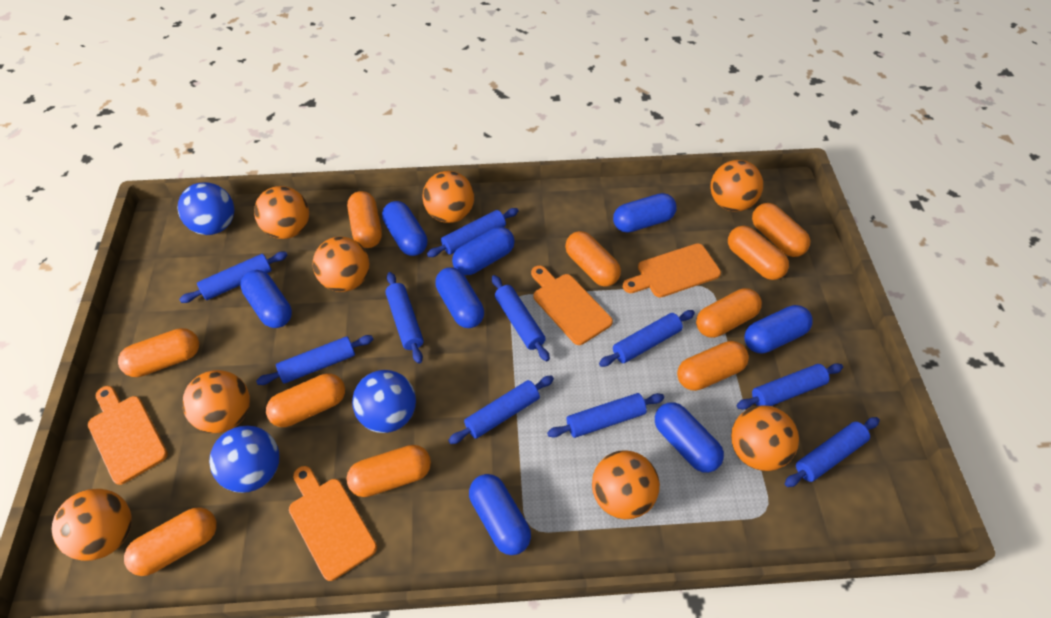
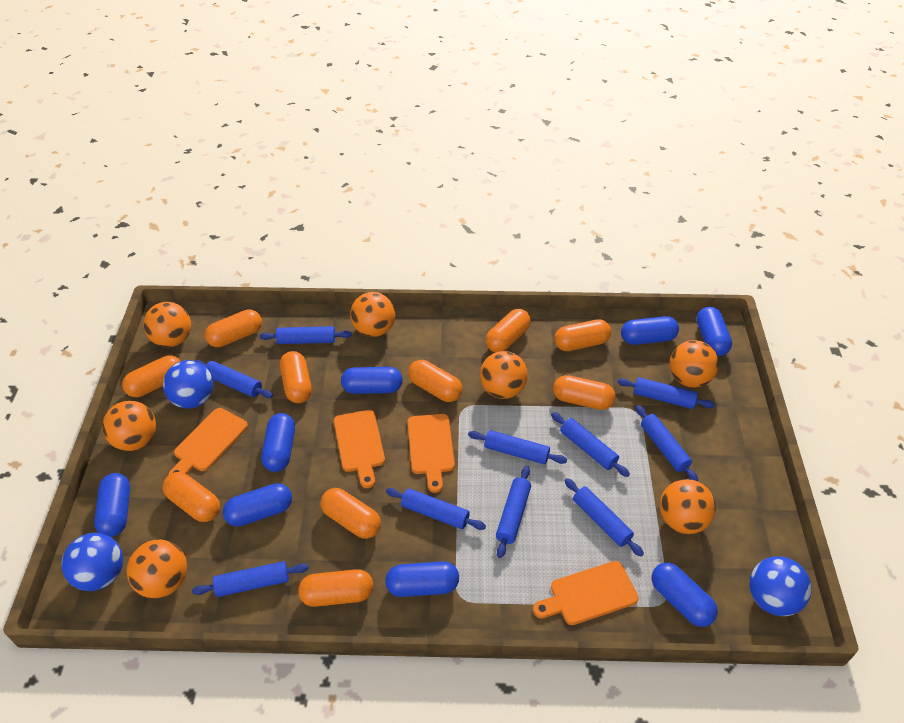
orange ball: [52,489,132,561] [182,370,250,433] [254,186,309,239] [313,237,370,292] [422,171,474,223] [592,450,660,519] [710,160,763,212] [731,406,799,471] = 8 -> [102,401,156,451] [127,539,187,598] [143,302,191,347] [350,292,395,337] [480,351,528,399] [660,479,716,534] [670,340,719,387] = 7

